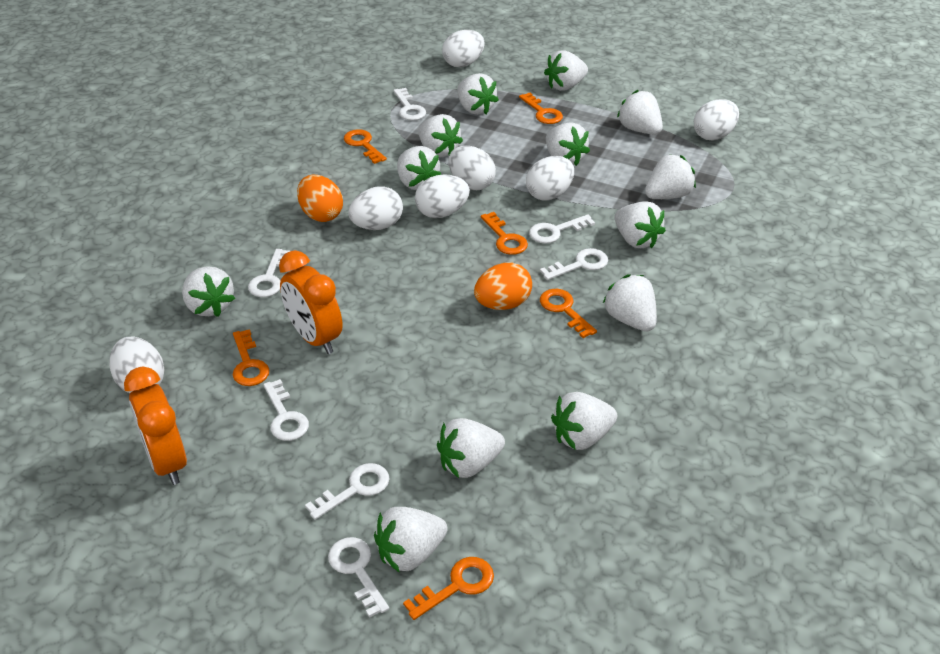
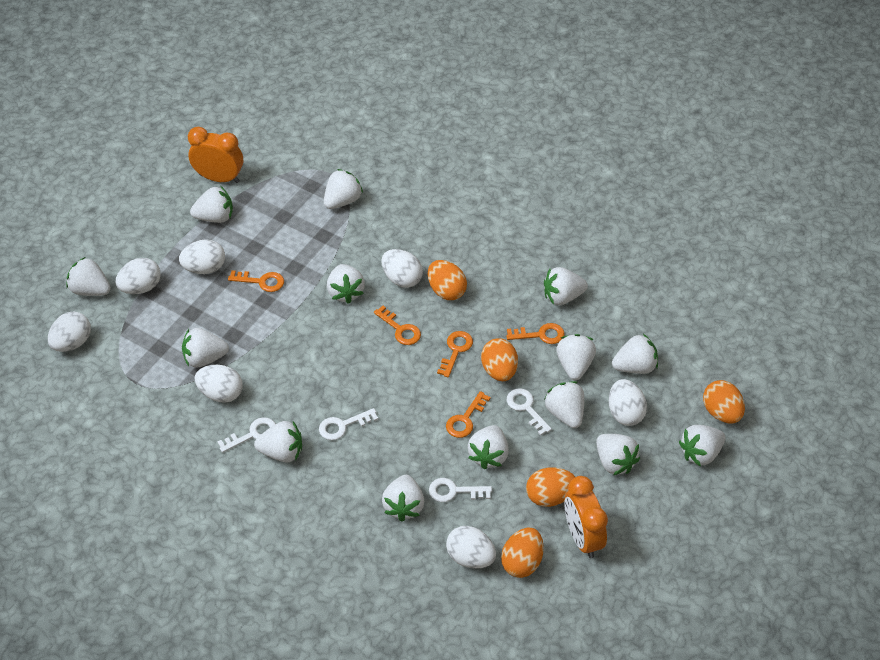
orange egg: [297,175,343,222] [474,262,532,310] = 2 -> [428,260,467,300] [481,338,518,381] [501,528,544,578] [526,468,575,507] [703,380,745,423] = 5
orange key: [233,329,269,386] [344,129,387,164] [403,557,494,620] [481,212,528,255] [519,93,563,124] [540,289,597,338] = 6 -> [228,270,284,292] [374,306,421,345] [437,331,473,377] [446,391,491,438] [506,323,564,344] = 5
white key: [248,249,290,297] [263,379,309,441] [305,463,390,520] [328,537,389,618] [394,88,426,120] [529,214,595,244] [540,248,608,280] = 7 -> [218,417,276,453] [319,408,378,440] [429,478,492,502] [507,388,552,435] = 4
white strawberry: [182,266,235,317] [374,507,448,573] [397,146,441,190] [418,114,463,157] [437,418,505,478] [457,73,499,115] [544,50,588,91] [546,122,590,166] [551,392,617,450] [603,274,657,331] [614,201,666,248] [617,90,663,135] [645,154,696,199] = 13 -> [66,257,111,296] [182,328,229,367] [190,186,233,223] [254,421,302,462] [324,169,363,209] [327,264,365,304] [382,475,424,522] [468,425,509,469] [544,267,588,305] [544,381,584,428] [556,334,596,380] [596,434,640,475] [612,334,658,374] [679,425,725,467] = 14

